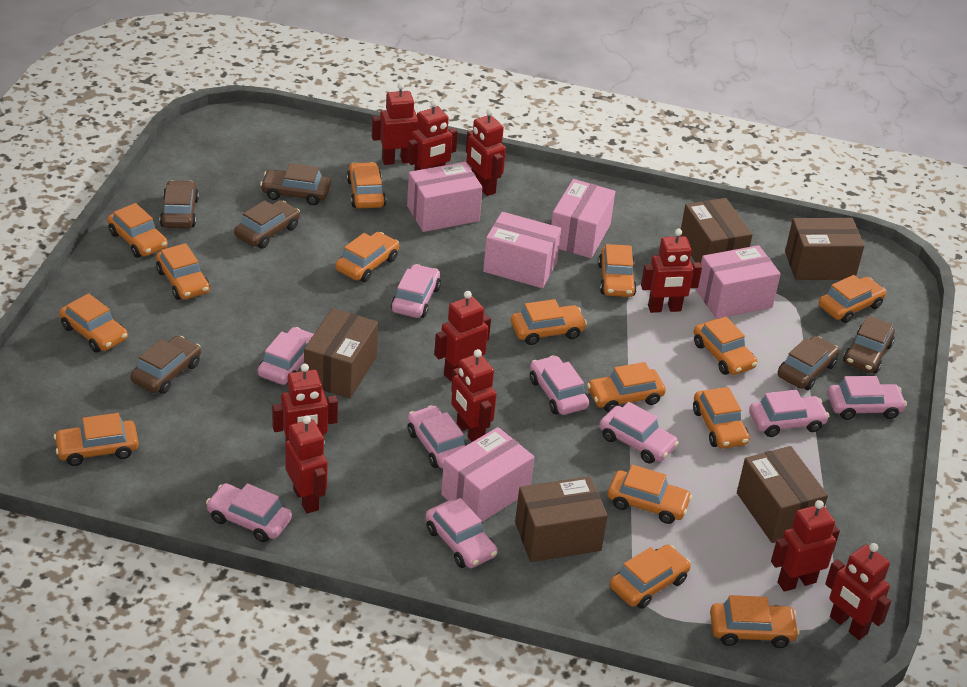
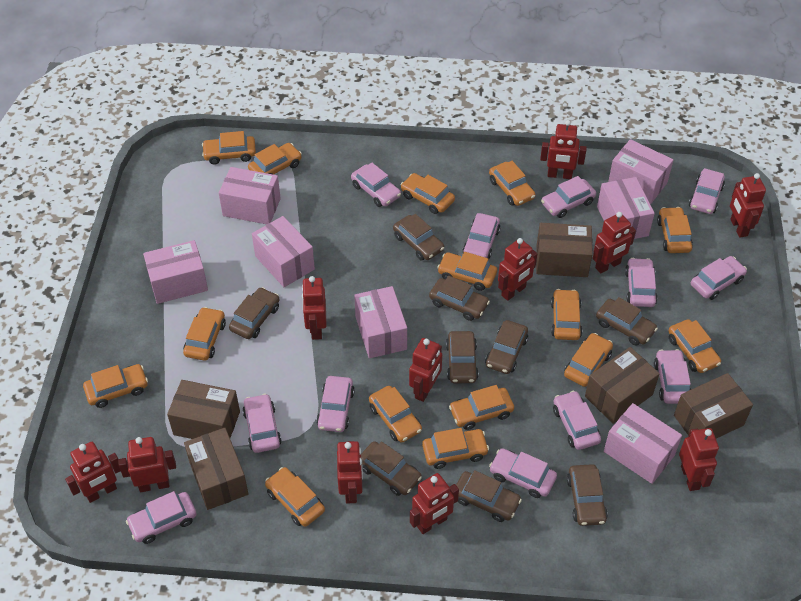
brown car: [130,336,201,394] [160,180,199,228] [234,200,300,249] [260,163,331,205] [778,336,839,390] [843,315,895,373] = 6 -> [229,287,279,339] [361,441,422,496] [393,214,444,261] [429,276,490,321] [446,331,479,383] [456,470,522,522] [485,320,528,374] [567,464,608,526] [596,297,658,346] = 9
pink box: [407,162,483,232] [441,427,534,522] [483,212,561,288] [551,179,615,258] [696,245,781,319] = 5 -> [143,240,208,304] [219,167,281,224] [252,216,315,287] [354,286,407,358] [597,177,655,239] [604,403,682,484] [608,139,673,204] = 7
pink car: [206,483,292,542] [258,327,315,385] [391,264,441,318] [407,405,466,469] [425,498,498,568] [530,355,589,415] [599,402,679,463] [749,390,829,437] [828,376,907,420] = 9 -> [126,491,196,544] [242,394,282,453] [316,376,355,432] [351,163,401,207] [462,213,500,259] [489,448,557,498] [541,176,596,218] [553,391,601,450] [625,258,658,307] [654,349,691,404] [689,168,725,214] [691,256,747,300] = 12
red robot: [272,364,338,443] [285,415,328,514] [372,83,419,165] [407,100,458,171] [434,291,491,382] [451,349,496,442] [466,109,506,196] [641,229,702,313] [771,500,840,592] [825,543,891,640] = 10 -> [65,442,121,503] [118,437,176,492] [302,276,327,340] [337,441,363,504] [409,338,442,402] [410,473,459,534] [498,238,537,301] [540,120,587,179] [593,212,636,273] [679,428,719,491] [730,173,766,237] = 11

